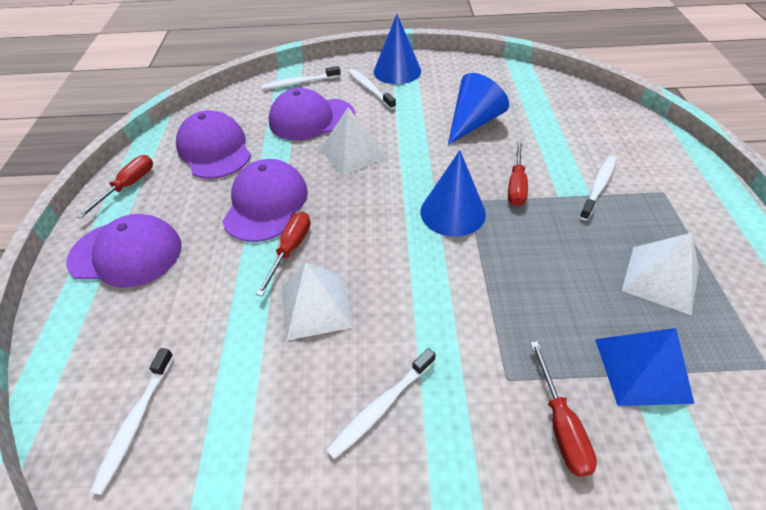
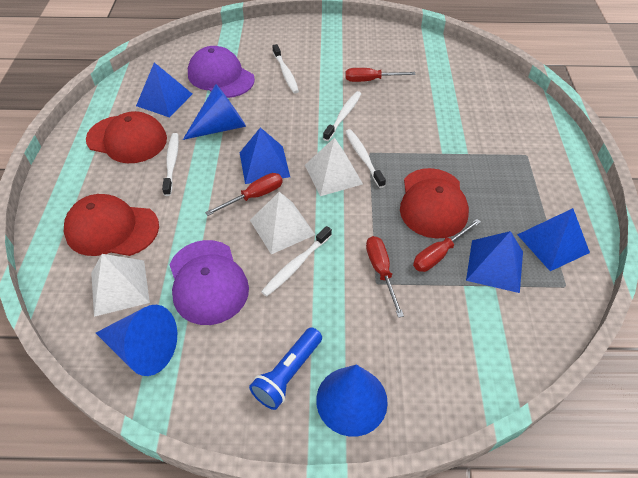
blue flashlight: none = 0 -> [249,327,322,410] = 1
blue pyramid: [595,328,694,406] = 1 -> [136,62,192,118] [240,127,290,184] [466,231,523,293] [517,208,590,271] = 4
purple cap: [66,214,182,288] [176,110,251,179] [222,159,308,242] [269,88,355,140] = 4 -> [169,240,249,325] [188,46,255,98] = 2
red cap: none = 0 -> [64,194,159,256] [86,111,167,163] [400,168,469,239] = 3

